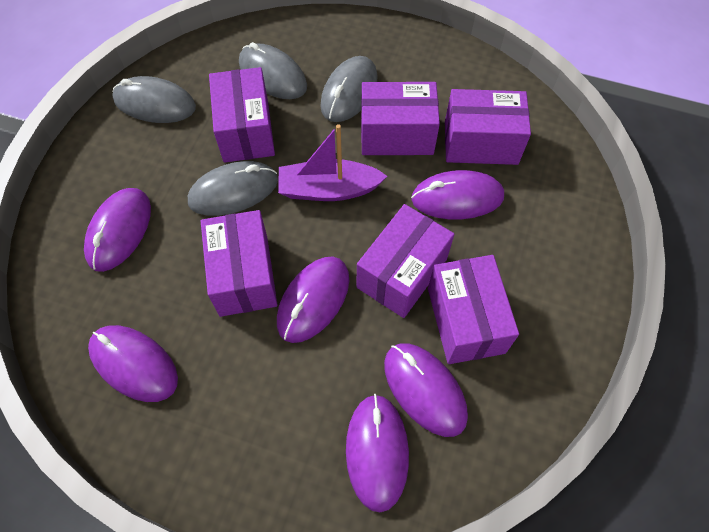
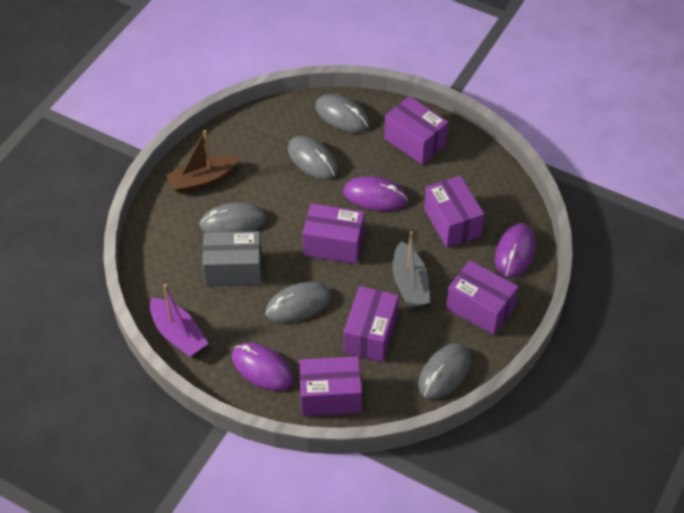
brown boat: none = 0 -> [166,130,240,194] = 1
grey boat: none = 0 -> [392,231,430,308] = 1
grey box: none = 0 -> [203,231,262,287] = 1
grey mouse: [112,76,196,123] [188,161,278,216] [239,42,307,99] [320,56,378,122] = 4 -> [199,202,266,233] [265,282,331,323] [288,136,338,180] [315,94,370,133] [418,343,471,400] = 5
purple mouse: [84,188,151,272] [88,325,178,402] [277,256,349,343] [346,394,409,513] [384,343,468,437] [411,170,504,220] = 6 -> [232,343,294,391] [343,176,408,211] [495,223,536,278] = 3

